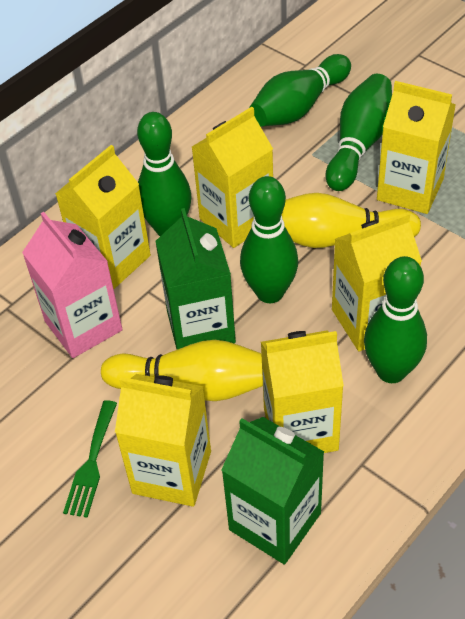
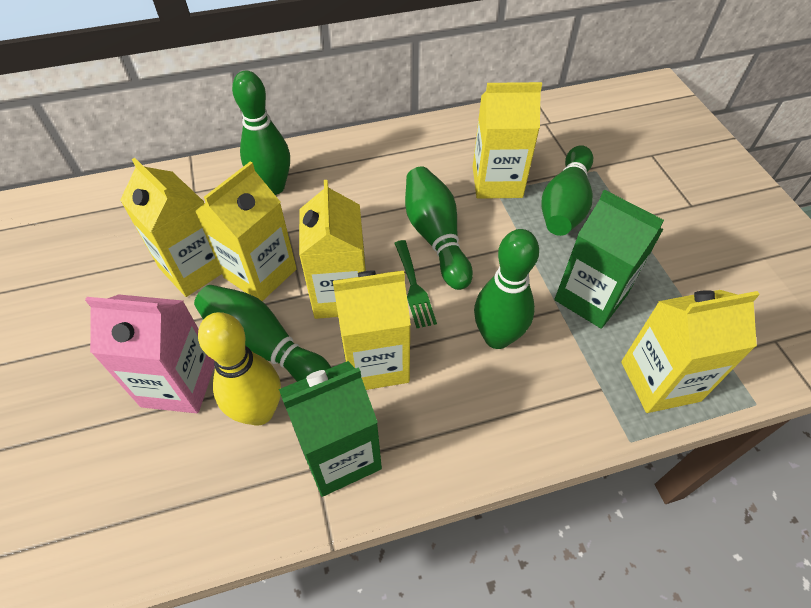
yellow bowling pin: [101,340,263,401] [282,193,421,248] = 2 -> [198,312,281,426] = 1

